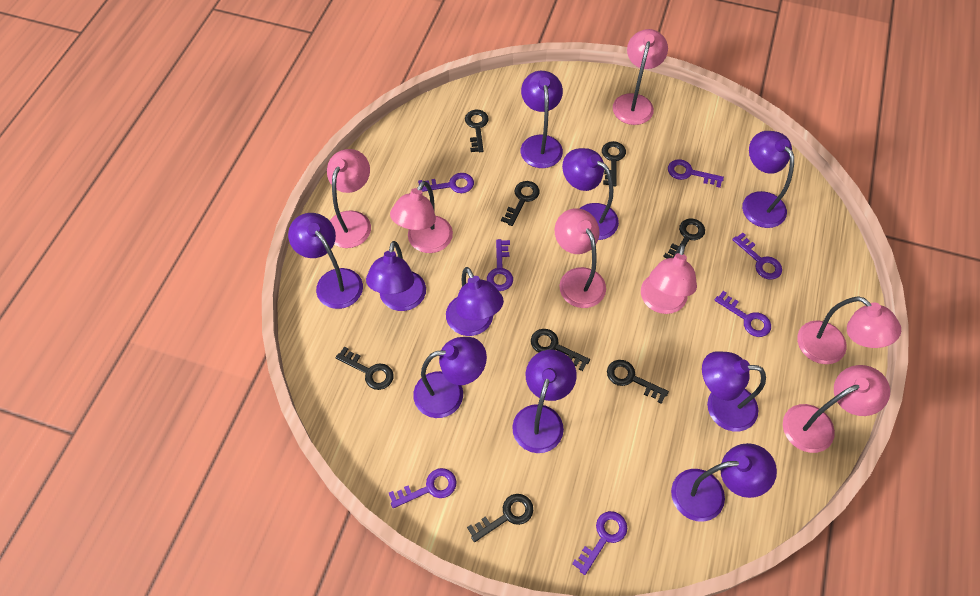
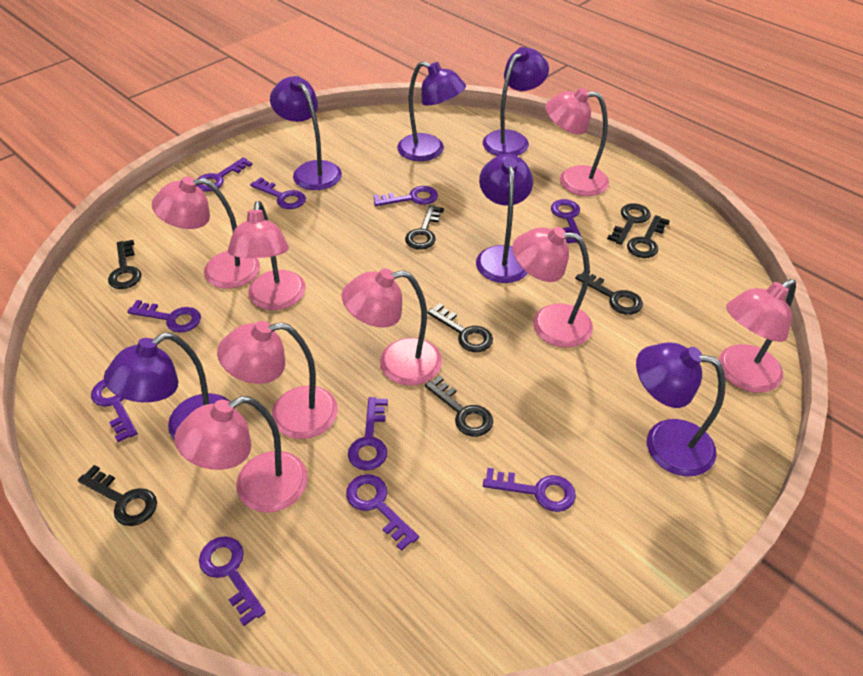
pink lamp: [327,149,371,248] [390,181,453,253] [554,208,606,308] [613,29,668,125] [641,244,697,314] [783,365,890,453] [797,296,901,364] = 7 -> [152,176,260,289] [175,396,308,513] [217,321,338,439] [228,201,305,310] [342,268,442,386] [513,227,593,348] [545,88,609,196] [719,279,796,393] = 8
purple key: [389,468,456,508] [418,173,474,193] [487,239,513,291] [572,511,627,575] [668,159,724,188] [714,291,771,337] [732,233,782,280] = 7 -> [91,379,138,442] [127,300,201,333] [197,157,253,191] [199,536,266,626] [250,177,306,209] [346,474,419,551] [348,397,388,470] [373,186,438,206] [483,468,576,512] [551,199,581,243] = 10
purple lamp: [288,213,363,309] [366,241,426,311] [413,337,487,418] [446,267,504,336] [512,350,577,453] [521,71,563,168] [562,148,619,240] [671,443,777,522] [702,351,766,431] [742,131,794,228] = 10 -> [104,333,235,440] [270,76,342,190] [397,61,466,161] [476,154,533,283] [483,47,549,156] [636,343,726,477] = 6

